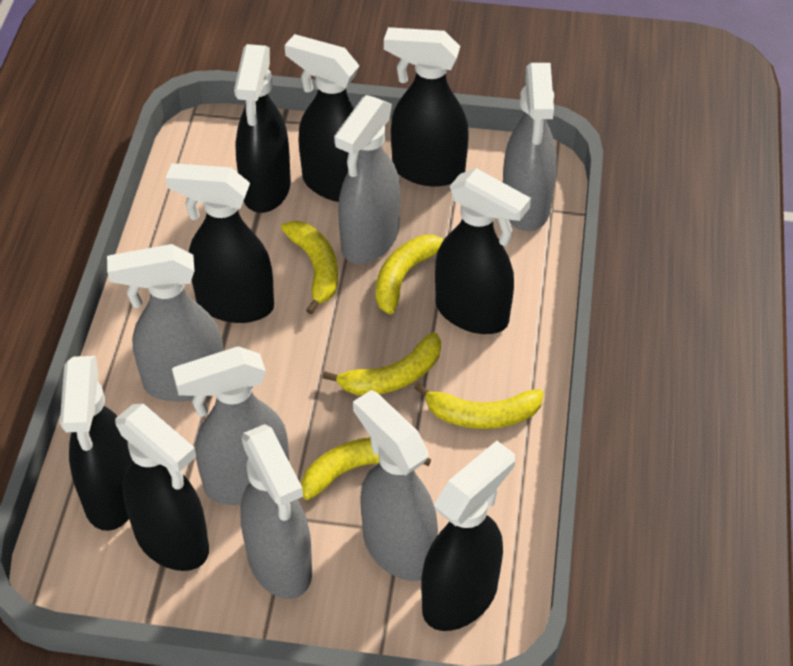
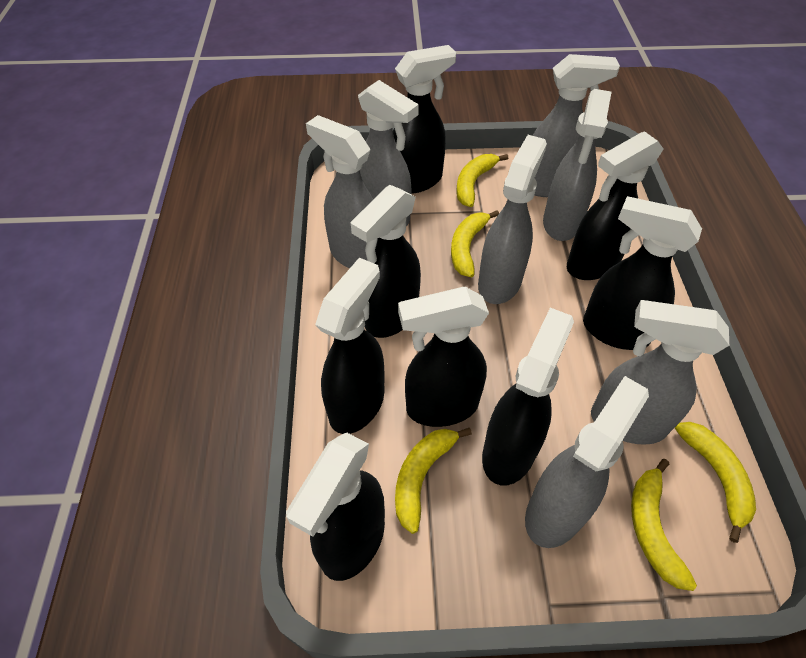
grey spray bottle: [107,244,224,402] [172,346,289,505] [240,424,312,599] [334,95,400,264] [353,390,438,581] [503,63,557,231] = 6 -> [306,115,378,269] [358,80,419,226] [478,135,547,304] [525,376,649,548] [532,54,620,197] [543,89,612,241] [591,300,729,445] = 7

